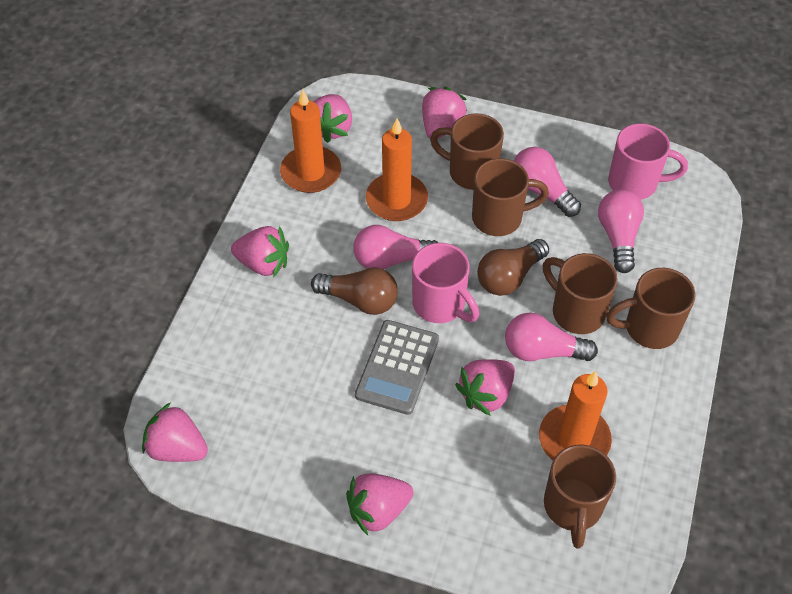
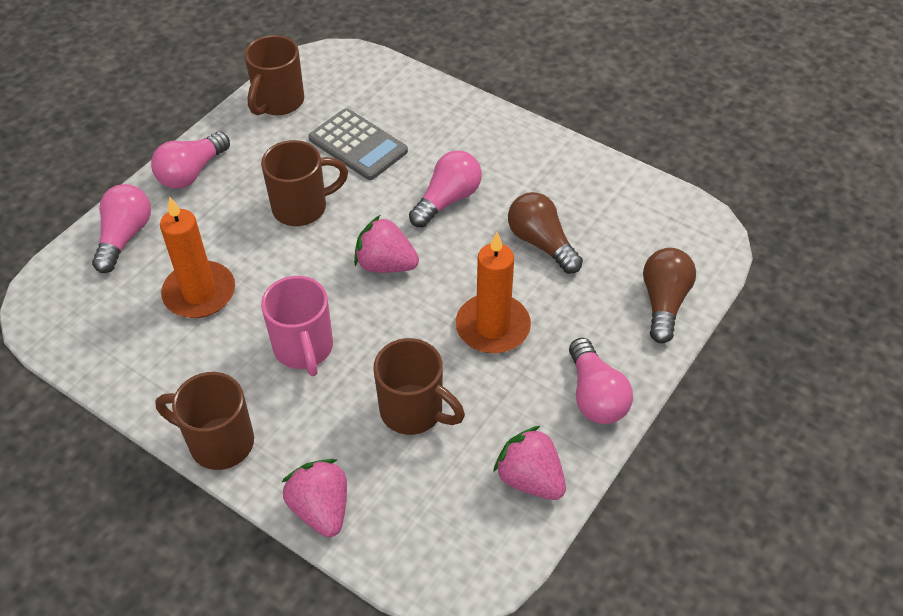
brown mug: [430,113,504,190] [472,158,549,236] [543,253,618,334] [544,444,616,549] [606,268,696,349] = 5 -> [155,372,254,470] [244,35,304,116] [261,140,348,226] [373,338,465,435] = 4
orange candle: [280,89,341,193] [366,118,428,221] [539,371,612,460] = 3 -> [160,197,235,318] [456,232,531,353] = 2
pink mug: [412,243,479,323] [608,123,688,200] = 2 -> [261,276,333,376] = 1
pink strawberry: [142,403,208,462] [231,226,289,277] [314,94,352,143] [346,473,413,535] [422,87,467,139] [455,359,515,416] = 6 -> [282,459,347,537] [354,215,419,273] [493,426,566,500] = 3

